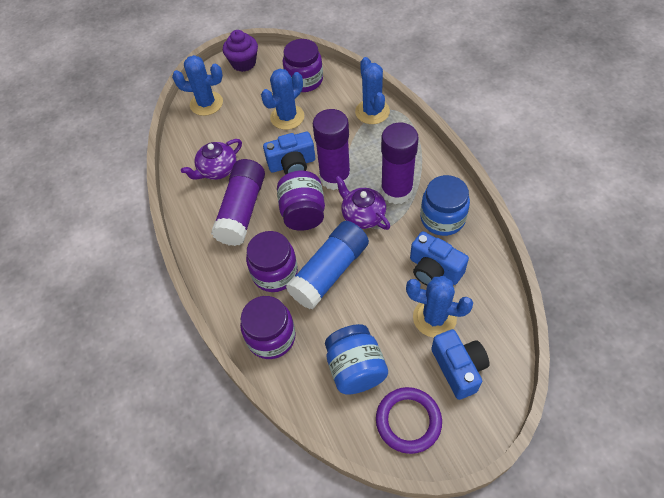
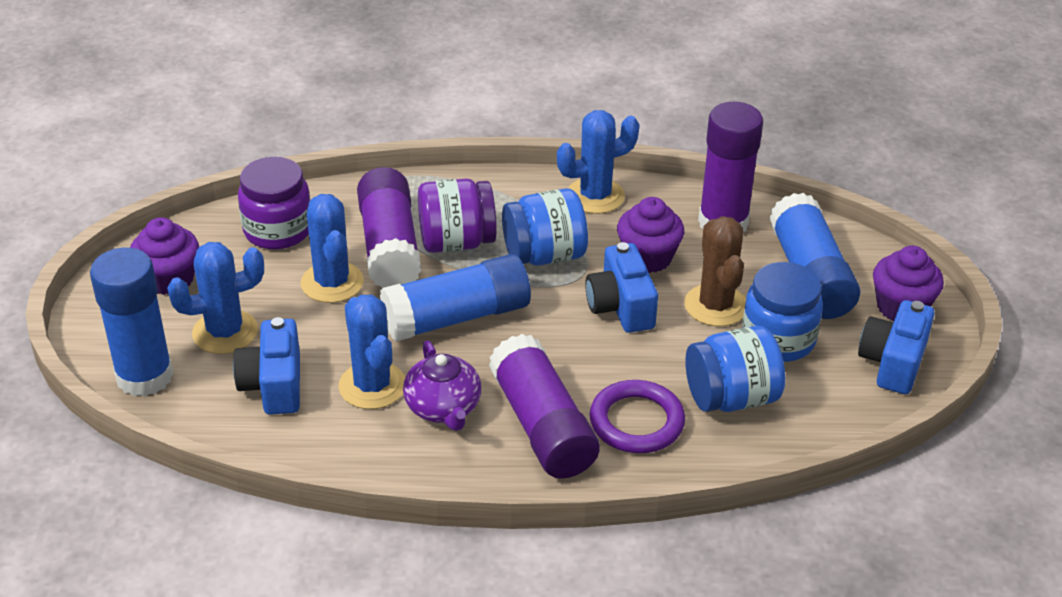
blue glue stick: [286,221,369,309] = 1 -> [90,248,174,397] [380,254,531,342] [769,193,860,319] = 3
blue jar: [325,324,388,395] [420,175,470,236] = 2 -> [502,188,588,266] [685,326,785,412] [742,262,823,362] = 3
brown cactus: none = 0 -> [684,216,746,326] = 1
purple cupcake: [223,30,258,72] = 1 -> [130,217,199,295] [617,197,684,273] [873,246,944,321] = 3
purple jar: [240,296,296,359] [246,231,298,292] [277,171,325,231] [283,39,323,92] = 4 -> [238,157,310,249] [418,179,497,253] = 2
purple teapot: [181,139,242,180] [335,176,390,230] = 2 -> [403,340,481,431] = 1

